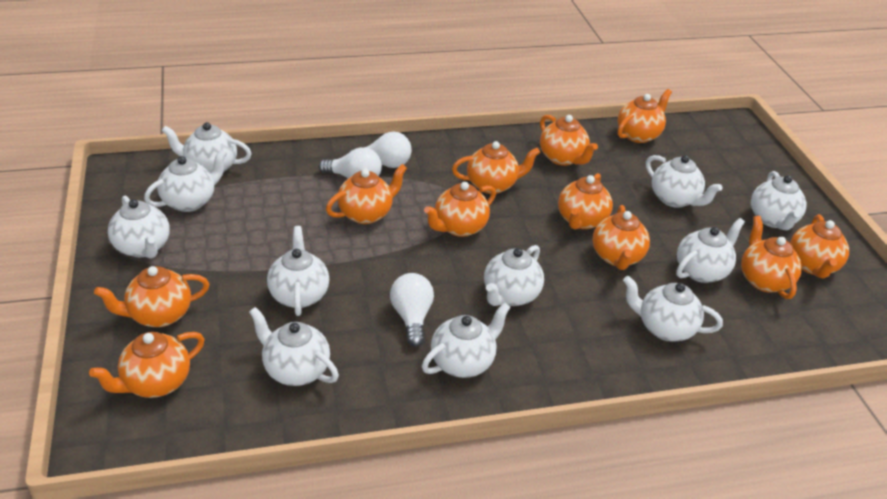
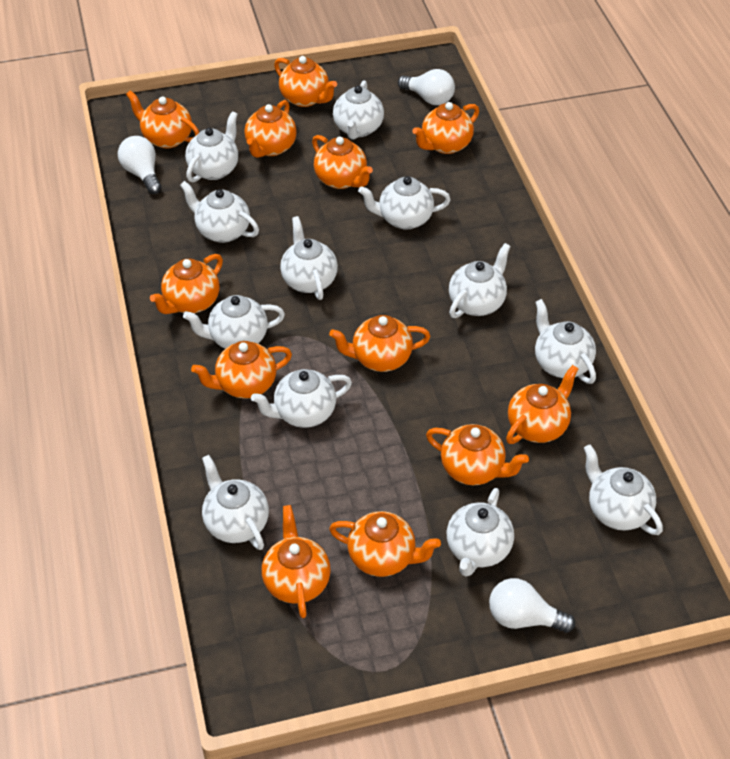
orange teapot: [89,332,204,398] [94,266,209,327] [326,164,407,224] [424,182,496,237] [452,141,540,194] [540,115,598,166] [558,173,613,229] [592,205,650,270] [617,89,672,143] [741,216,802,299] [790,214,849,279] = 11 -> [126,90,199,148] [150,254,223,314] [191,341,292,399] [244,100,297,158] [262,505,331,618] [274,56,337,107] [312,135,373,189] [329,315,431,372] [329,511,441,577] [412,102,479,154] [426,424,529,485] [506,365,578,444] = 12
white teapot: [108,196,170,259] [144,149,227,212] [162,122,252,172] [249,307,339,386] [267,226,329,316] [422,303,511,378] [484,245,544,306] [623,276,723,342] [646,155,722,208] [676,218,745,283] [751,171,807,230] = 11 -> [180,181,259,243] [183,295,285,349] [185,111,238,182] [202,455,269,550] [251,369,352,428] [280,216,338,300] [333,80,384,139] [358,176,451,230] [447,488,514,577] [449,243,511,318] [535,299,596,384] [584,445,663,535] = 12

